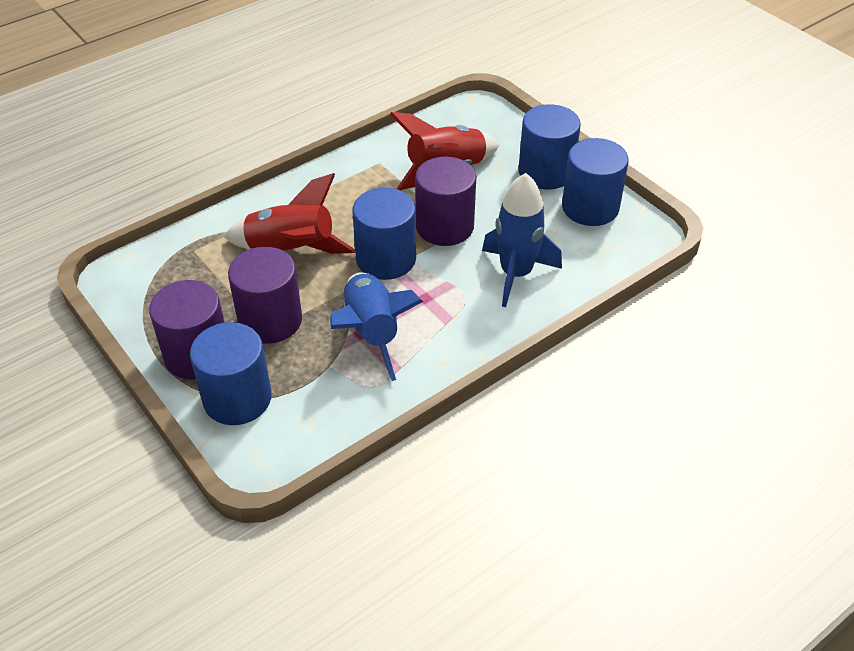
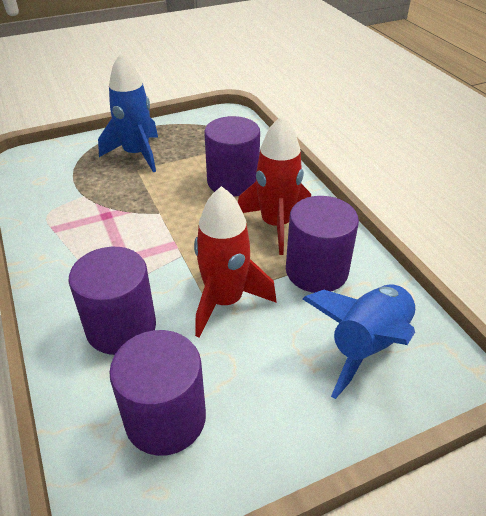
blue cylinder: [190,322,272,425] [352,188,416,280] [519,104,581,189] [562,138,629,226] = 4 -> none = 0
purple cylinder: [149,280,225,380] [228,247,302,344] [415,157,476,246] = 3 -> [69,247,156,355] [109,330,206,456] [204,116,260,197] [286,196,359,293] = 4

